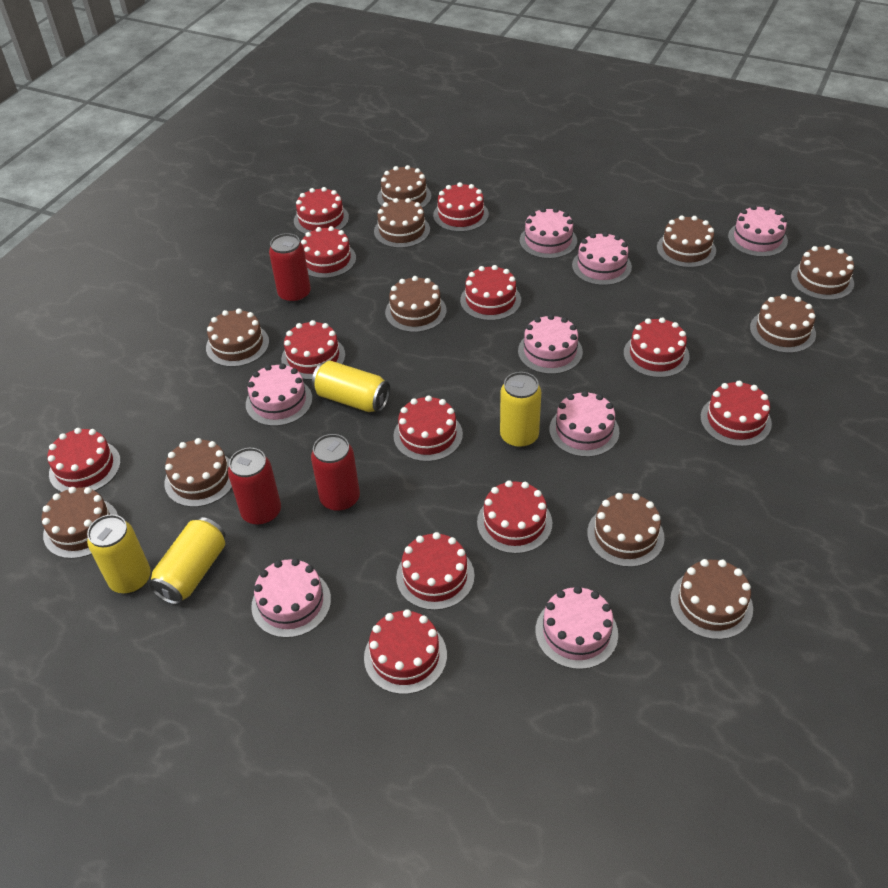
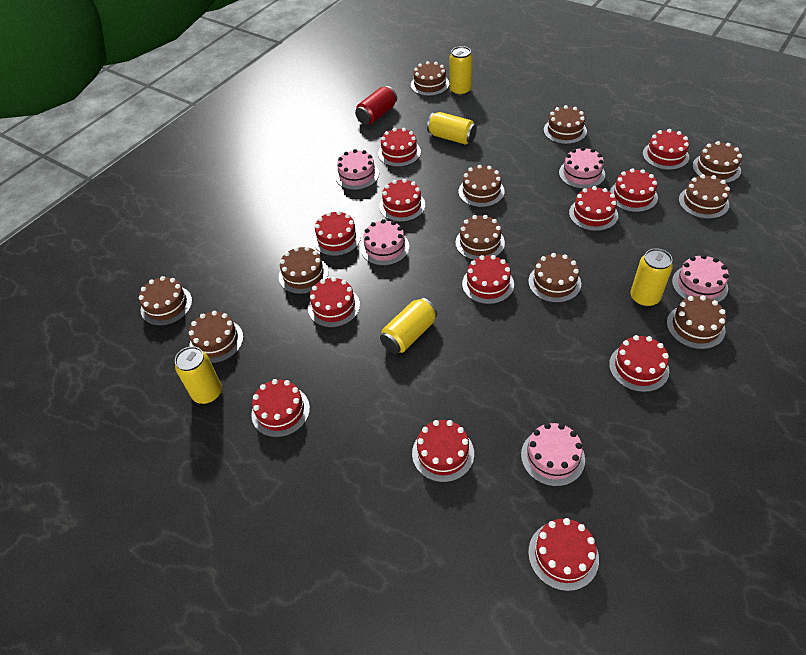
pink cake: [246,363,313,426] [251,558,331,638] [518,314,583,374] [520,208,577,259] [535,586,618,669] [549,391,619,457] [572,232,632,285] [728,205,788,257] = 8 -> [335,149,379,190] [361,219,409,266] [521,423,585,486] [559,147,605,189] [672,254,729,303] = 5
red can: [228,448,281,526] [269,233,311,303] [311,434,360,512] = 3 -> [355,86,397,125] = 1
yellow can: [87,514,151,594] [148,517,226,605] [312,361,390,412] [500,372,541,448] = 4 -> [175,346,222,404] [380,298,437,354] [427,112,477,145] [450,46,473,96] [630,248,673,307] = 5

